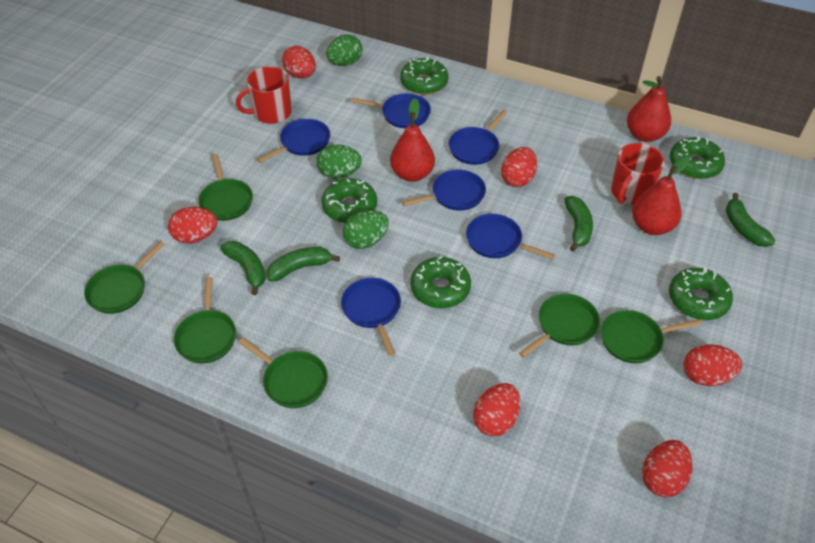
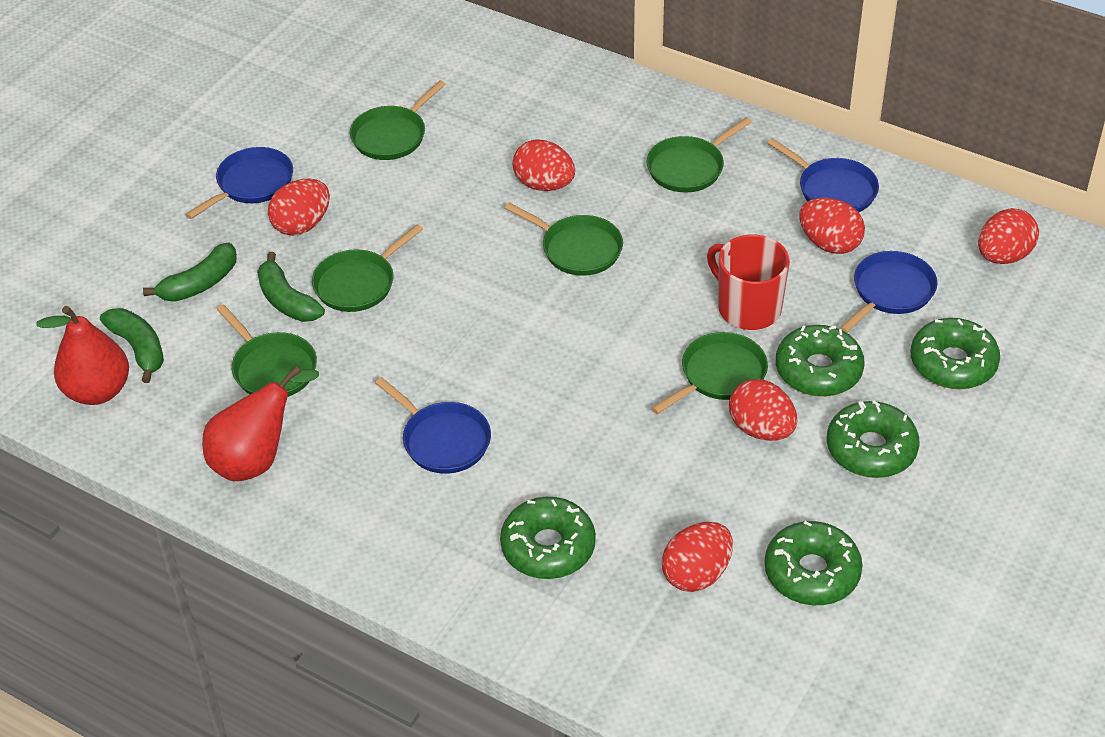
blue pan: [257,119,330,163] [341,278,401,356] [351,93,431,128] [402,169,486,211] [449,110,508,165] [466,214,555,260] = 6 -> [185,147,293,219] [375,377,491,474] [768,138,879,212] [840,251,937,333] = 4
green banana: [220,241,266,295] [267,247,340,282] [564,196,593,251] [726,193,775,247] = 4 -> [100,308,164,383] [143,243,237,302] [257,252,325,322] = 3
green egg: [316,144,362,179] [326,34,363,66] [343,210,389,249] = 3 -> none = 0
red mug: [236,66,292,124] [611,143,665,205] = 2 -> [707,235,790,330] = 1
red pear: [390,98,435,182] [627,76,671,142] [632,155,690,235] = 3 -> [36,306,129,405] [202,366,319,481] = 2

